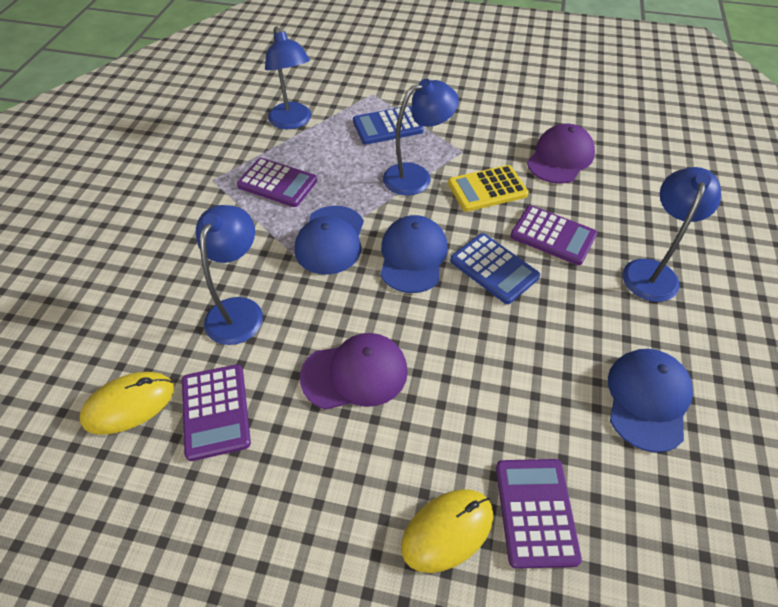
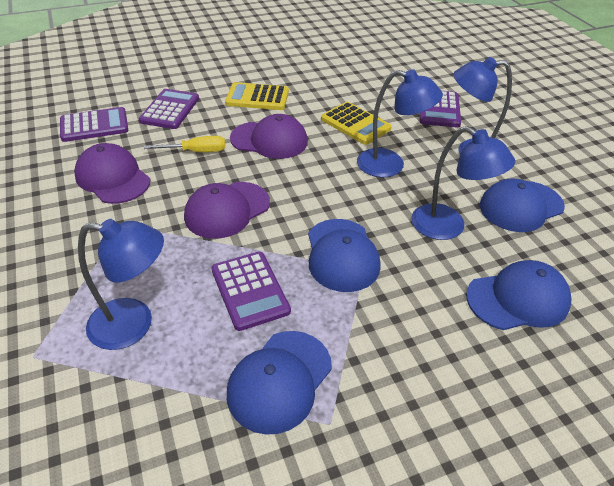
blue calculator: [353,106,424,145] [450,233,540,304] = 2 -> none = 0
blue cap: [294,206,364,275] [380,215,448,293] [608,349,693,453] = 3 -> [227,331,332,435] [308,219,381,292] [466,260,571,330] [480,179,565,232] = 4
purple cap: [300,333,408,410] [527,124,595,184] = 2 -> [74,143,151,204] [184,182,270,239] [230,114,308,159] = 3
yellow calculator: [448,165,529,212] = 1 -> [225,82,289,110] [321,102,392,145] = 2
yellow mouse: [80,372,174,435] [401,489,494,573] = 2 -> none = 0
yellow screwdriver: none = 0 -> [144,136,225,152] = 1

